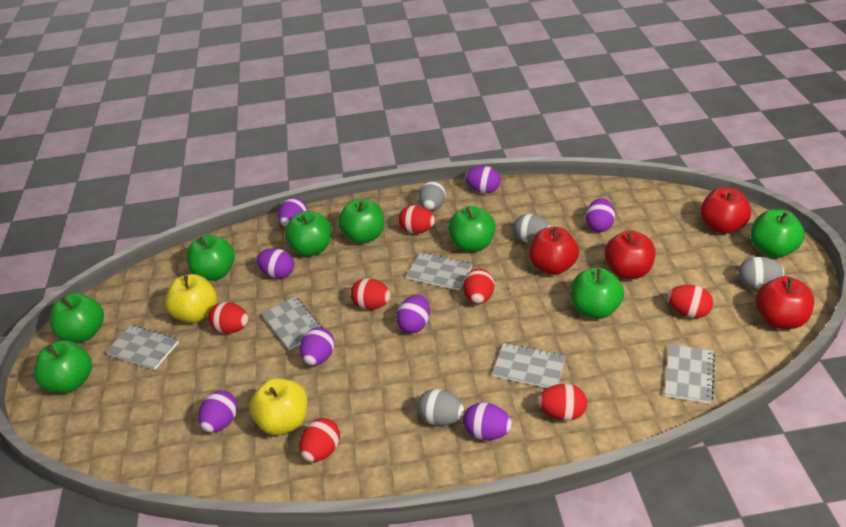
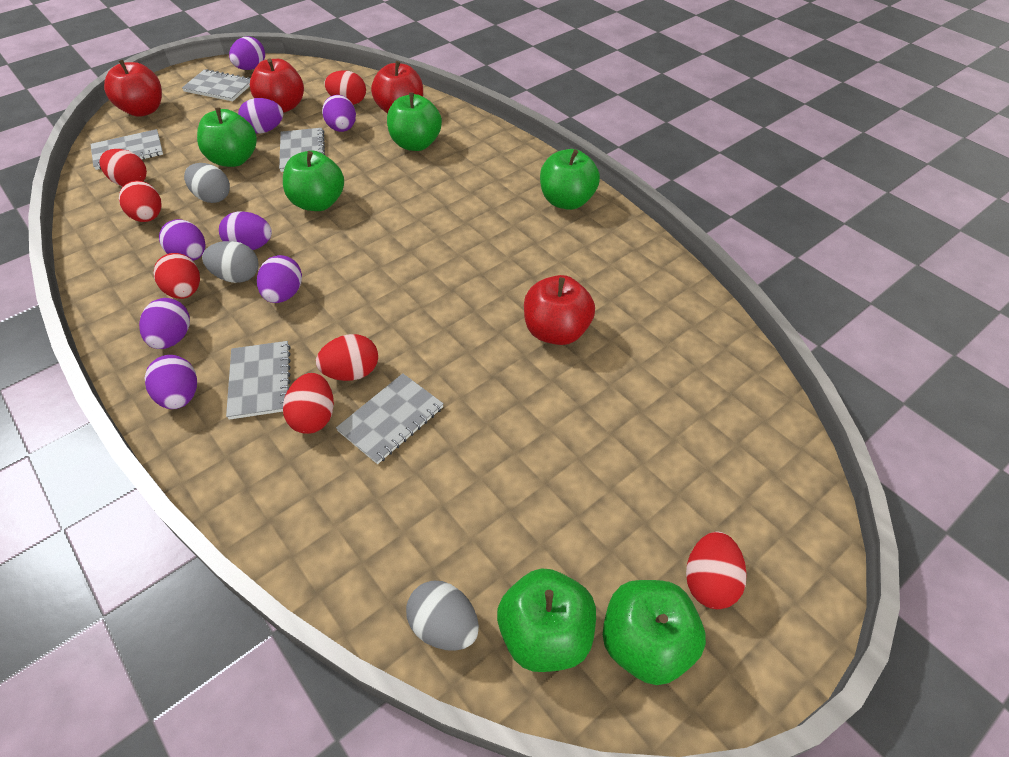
green apple: [34,340,92,393] [50,293,104,342] [186,235,235,281] [285,211,331,256] [338,199,384,244] [448,206,496,252] [571,268,624,319] [751,209,805,258] = 8 -> [197,108,257,167] [283,150,344,211] [387,92,442,151] [497,568,596,672] [540,149,600,210] [603,580,706,685] = 6
grey egg: [417,389,464,426] [418,181,446,211] [513,214,551,243] [739,257,784,288] = 4 -> [184,163,230,203] [202,241,259,283] [406,581,479,651] = 3
yellow apple: [165,274,217,323] [249,378,308,435] = 2 -> none = 0

